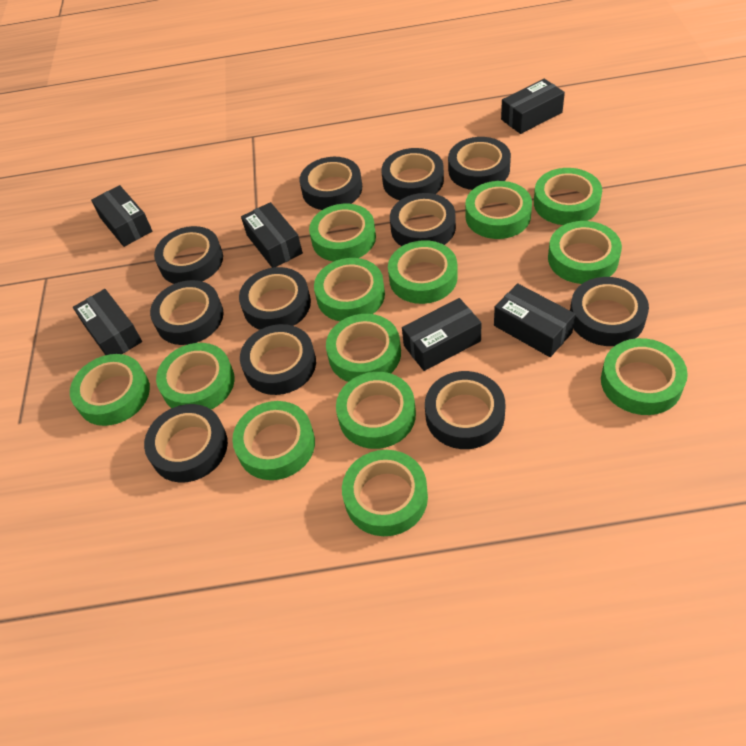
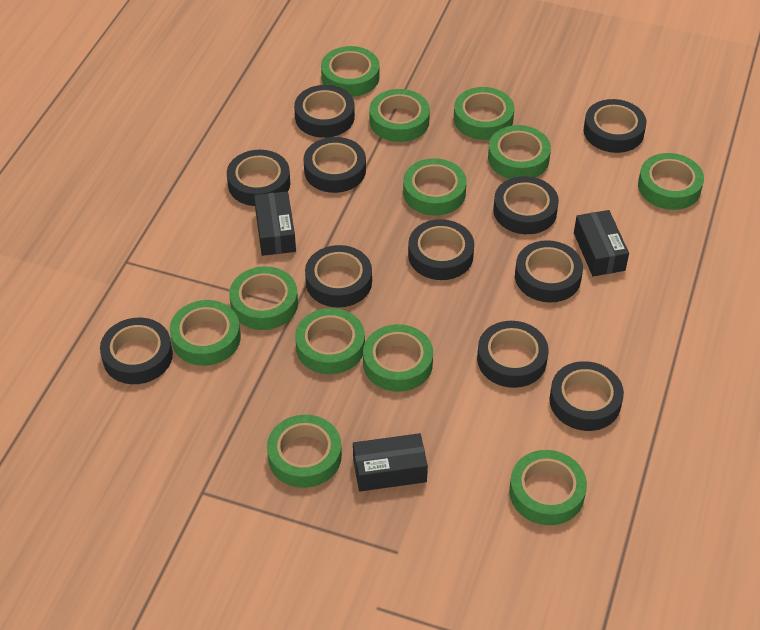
black box: [73,289,142,355] [91,185,152,247] [241,202,303,268] [402,298,481,371] [494,283,576,357] [501,79,565,134] = 6 -> [254,191,296,256] [353,433,428,492] [574,210,629,276] = 3
green tape: [70,354,150,426] [156,343,235,410] [232,401,315,480] [309,204,376,262] [314,258,385,321] [326,314,401,382] [336,372,416,449] [342,450,428,536] [388,240,458,304] [465,181,532,239] [534,168,602,225] [548,221,622,284] [601,338,688,415] = 13 -> [170,300,241,366] [229,266,298,330] [267,415,342,488] [295,308,365,374] [321,46,379,97] [363,324,433,392] [369,89,430,142] [403,158,467,216] [454,87,514,140] [488,125,551,179] [509,450,587,525] [638,153,704,210] = 12

